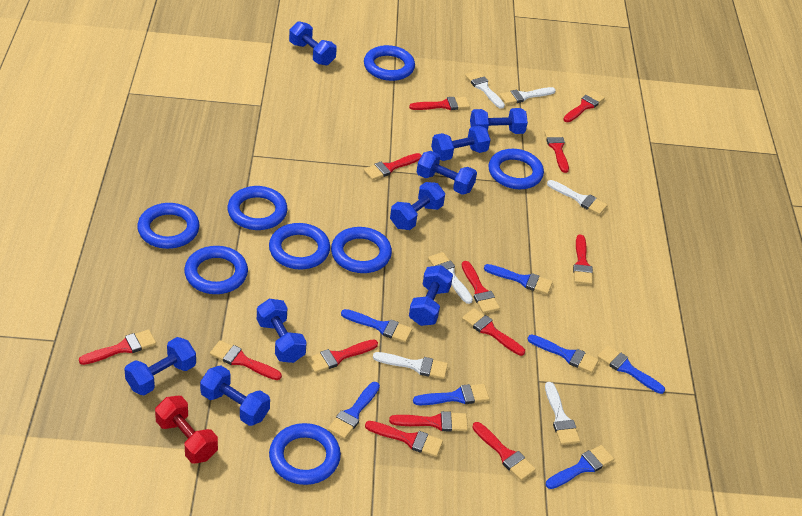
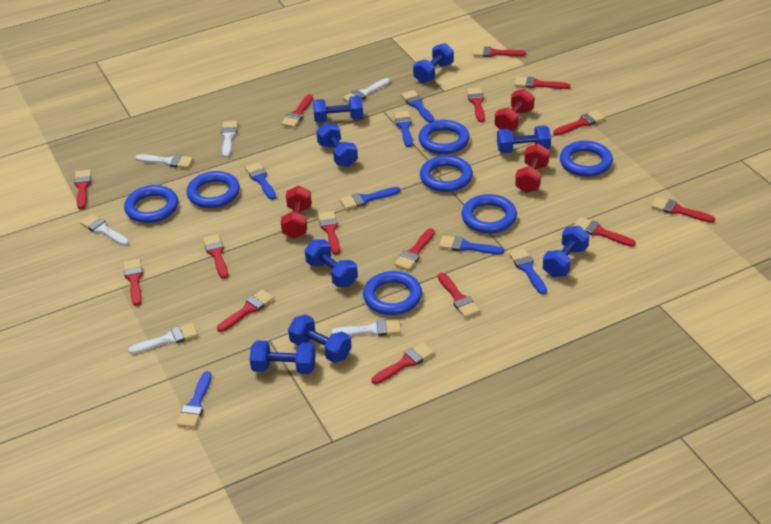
blue dumbbell: [124,337,196,395] [200,365,270,426] [257,299,307,363] [289,21,337,66] [390,182,445,230] [409,265,453,326] [417,151,477,195] [431,126,491,161] [470,108,528,134] = 9 -> [250,340,316,374] [288,314,352,363] [305,239,358,287] [313,96,363,123] [316,123,358,167] [413,43,454,83] [497,125,551,153] [543,226,589,277] = 8
blue ring: [137,203,200,249] [184,246,248,294] [228,186,287,230] [269,223,330,270] [269,423,341,485] [331,227,392,273] [364,45,415,81] [488,149,544,189] = 8 -> [124,185,178,223] [187,171,240,208] [363,271,422,315] [418,120,470,154] [420,155,473,192] [461,194,517,233] [560,141,613,177] = 7
red brush: [79,330,156,365] [210,340,282,380] [307,339,378,373] [364,153,422,180] [365,421,443,457] [389,411,468,432] [409,97,470,110] [462,261,500,313] [462,308,525,356] [472,422,536,481] [544,130,569,173] [563,91,605,122] [573,235,593,285] = 13 -> [74,169,91,210] [123,259,143,306] [203,234,228,279] [217,289,274,332] [281,94,313,128] [318,211,340,255] [372,342,434,384] [394,228,435,270] [438,273,480,318] [467,88,485,122] [472,46,526,57] [514,77,570,89] [553,111,605,136] [574,217,636,247] [651,197,715,223] = 15
red dumbbell: [155,396,218,464] = 1 -> [281,186,312,238] [495,89,535,131] [515,143,550,193] = 3

